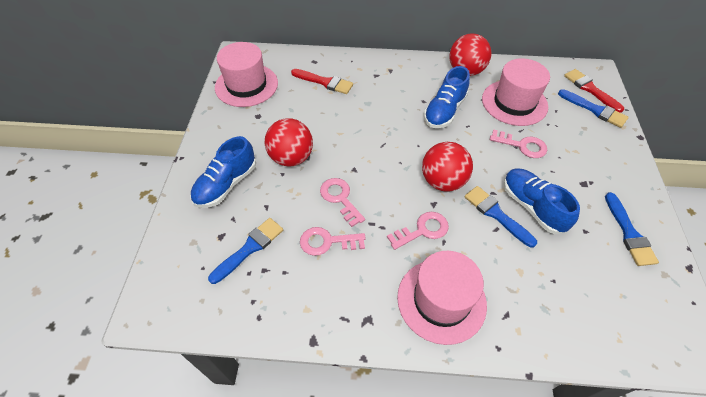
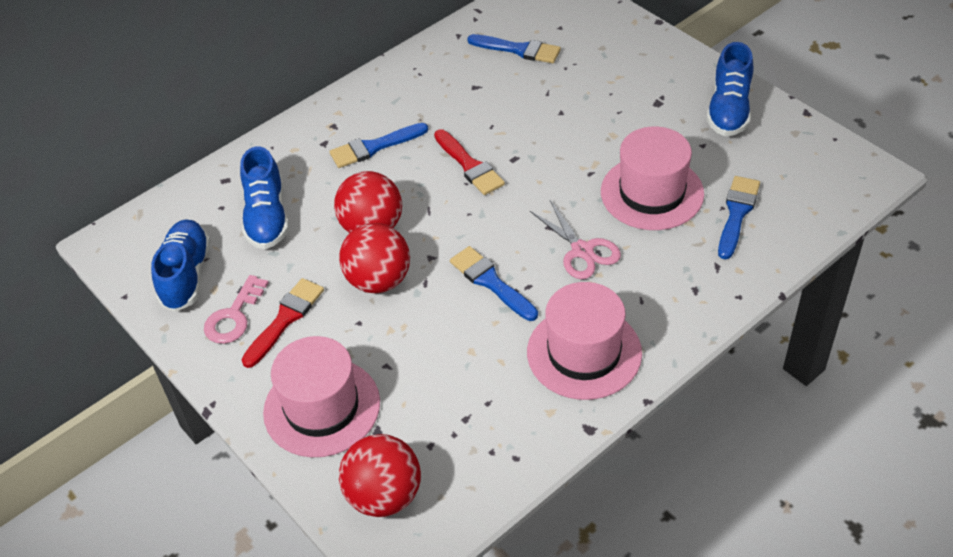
pink key: [300,227,366,256] [320,178,365,227] [387,212,449,250] [490,129,547,158] = 4 -> [204,275,269,344] = 1
pink scissors: none = 0 -> [530,200,621,279] = 1

